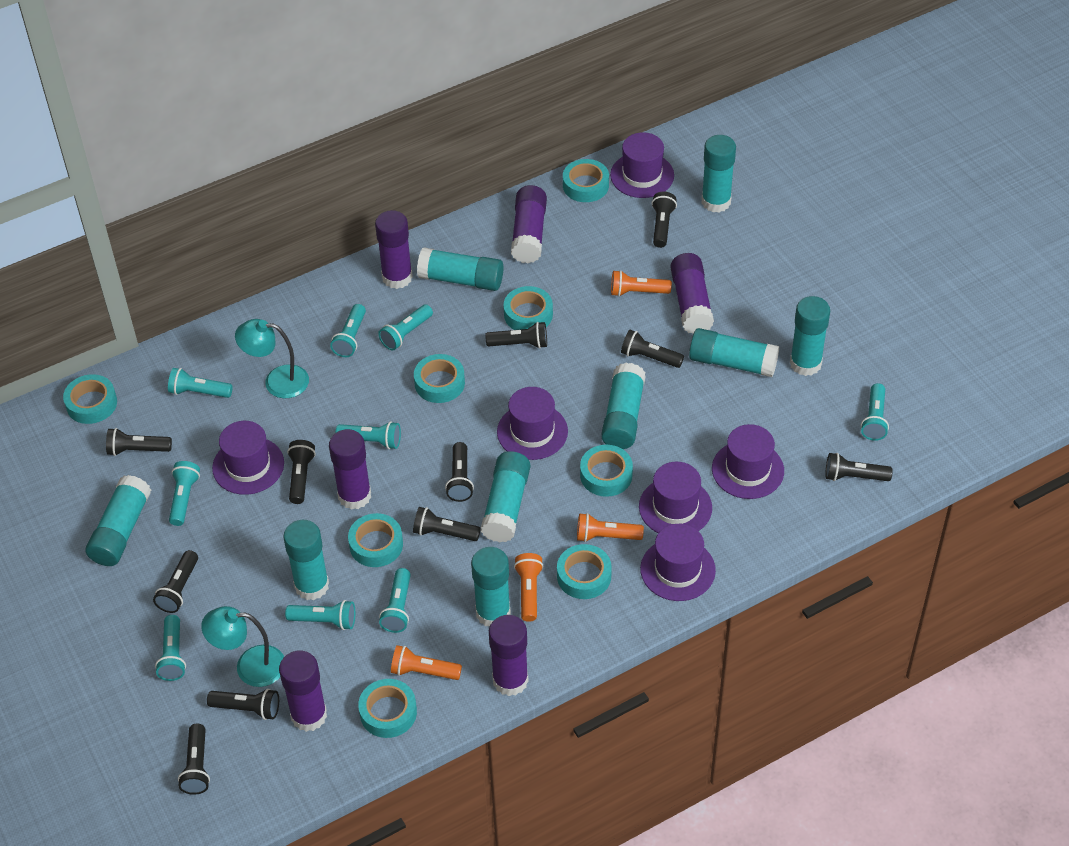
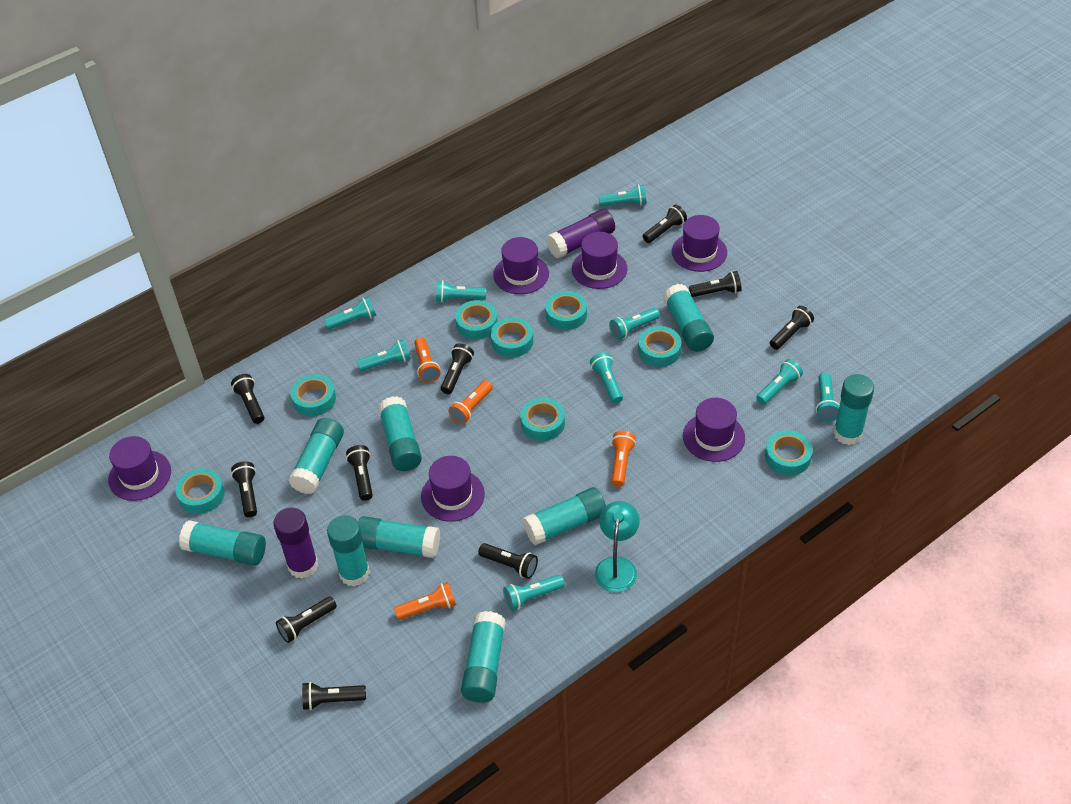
black flashlight: [106,428,172,456] [153,550,198,613] [178,724,210,795] [207,689,279,720] [287,440,316,504] [413,507,481,541] [445,442,474,502] [485,322,547,349] [621,330,684,368] [651,192,677,248] [825,453,893,481] = 11 -> [231,374,264,424] [231,461,257,517] [276,596,337,643] [302,682,366,710] [346,445,373,501] [441,343,474,394] [478,543,538,579] [643,205,687,243] [689,271,742,297] [770,306,814,350] = 10
purple glue stick: [279,650,327,732] [329,429,371,510] [375,210,413,289] [489,615,529,696] [511,185,547,264] [670,253,714,334] = 6 -> [273,508,318,578] [546,209,615,258] = 2
turquoise lamp: [201,606,284,687] [235,319,309,398] = 2 -> [595,501,640,592] = 1

